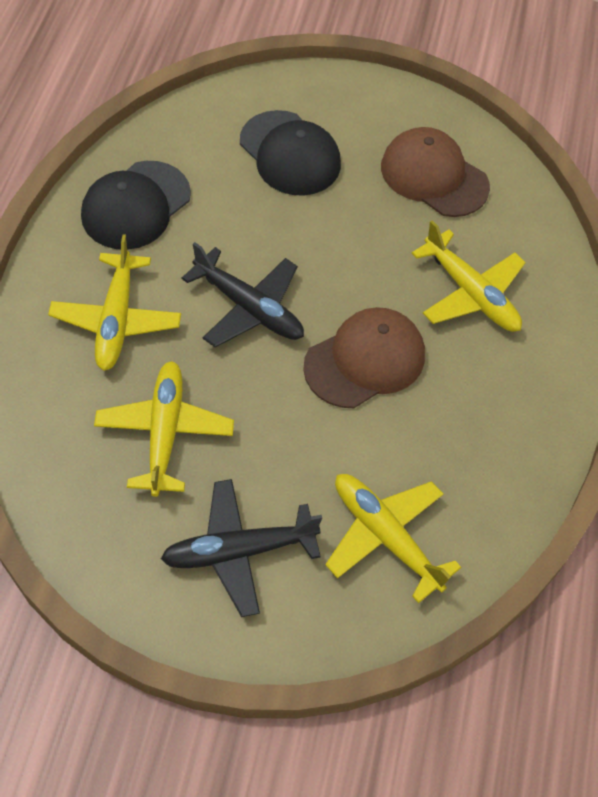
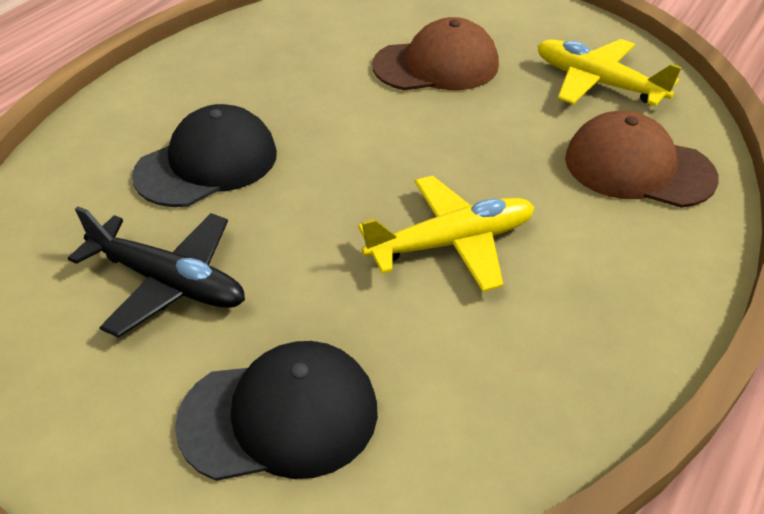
black plane: [161,479,322,617] [181,242,304,347] = 2 -> [68,206,245,338] = 1
yellow plane: [48,234,181,371] [94,361,234,497] [325,474,461,603] [412,220,526,332] = 4 -> [358,176,534,292] [537,39,682,106] = 2

